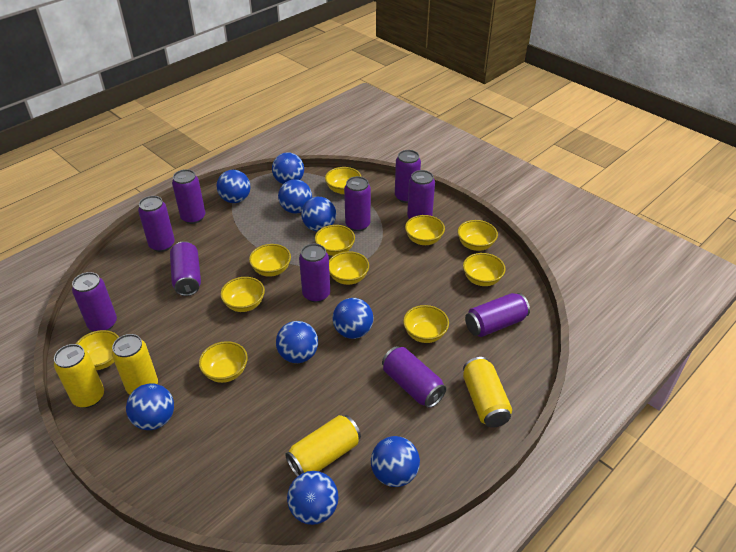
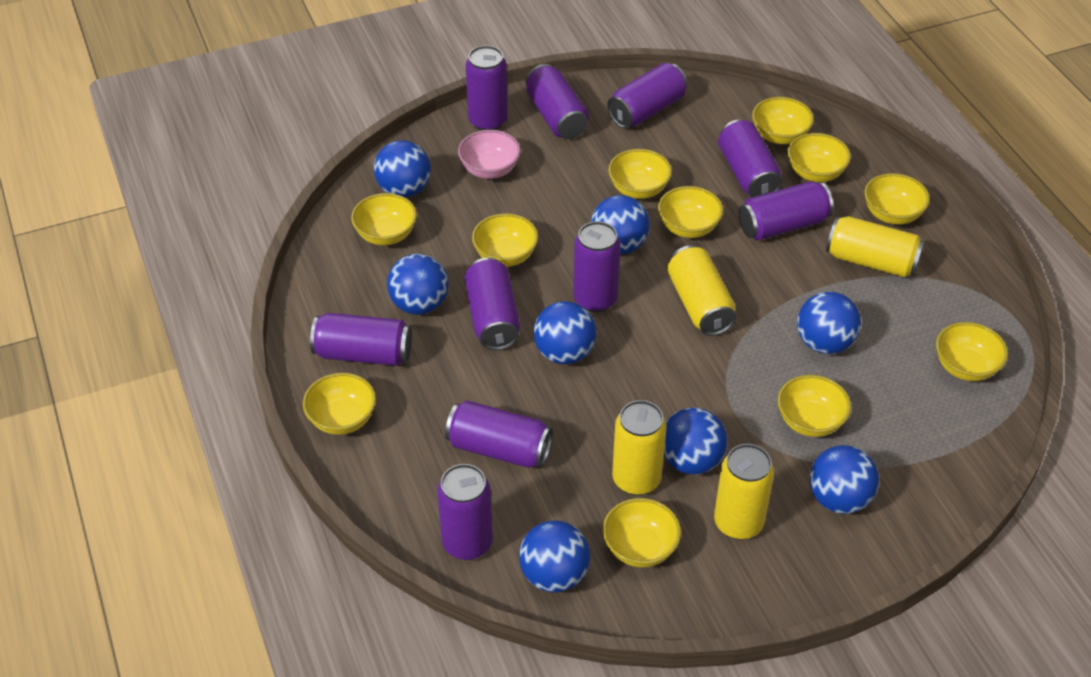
blue ball: [126,383,174,430] [217,170,250,203] [272,152,304,184] [276,321,318,363] [278,179,312,214] [287,471,339,525] [301,197,336,232] [332,298,374,339] [371,436,420,487] = 9 -> [374,140,431,197] [387,254,448,315] [519,521,590,593] [533,301,597,364] [591,195,650,254] [664,407,727,475] [797,292,861,354] [810,445,879,514] = 8
pink bowl: none = 0 -> [458,130,521,179] = 1

